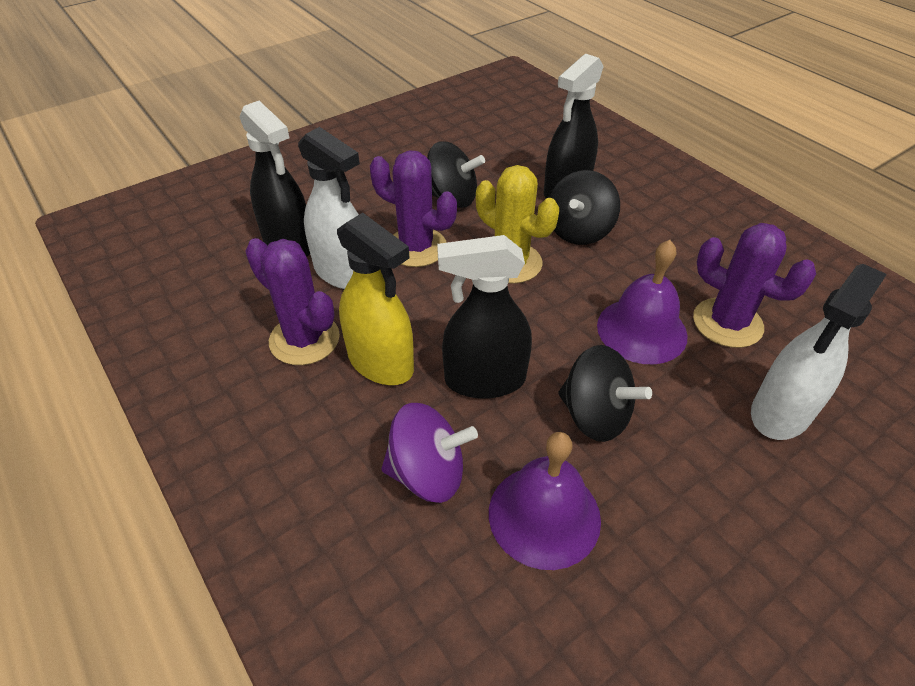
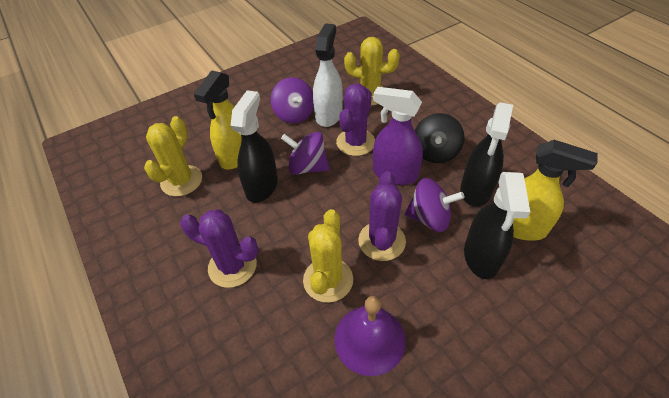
black spinning top: [427,142,485,208] [549,170,620,245] [558,345,652,442] = 3 -> [415,113,465,163] = 1
purple bell: [489,432,601,570] [597,240,688,364] = 2 -> [334,296,406,376] = 1
purple spinning top: [381,403,478,503] = 1 -> [271,77,314,123] [281,132,329,175] [405,178,465,232] = 3
purple spray bottle: none = 0 -> [373,87,423,185] = 1
white spray bottle: [298,127,360,289] [751,264,887,440] = 2 -> [313,23,343,127] = 1
yellow cactus: [476,165,559,284] = 1 -> [144,116,202,197] [303,209,353,303] [344,37,400,106] = 3
yellow spray bottle: [337,213,414,385] = 1 -> [194,71,242,170] [513,140,598,241] = 2

